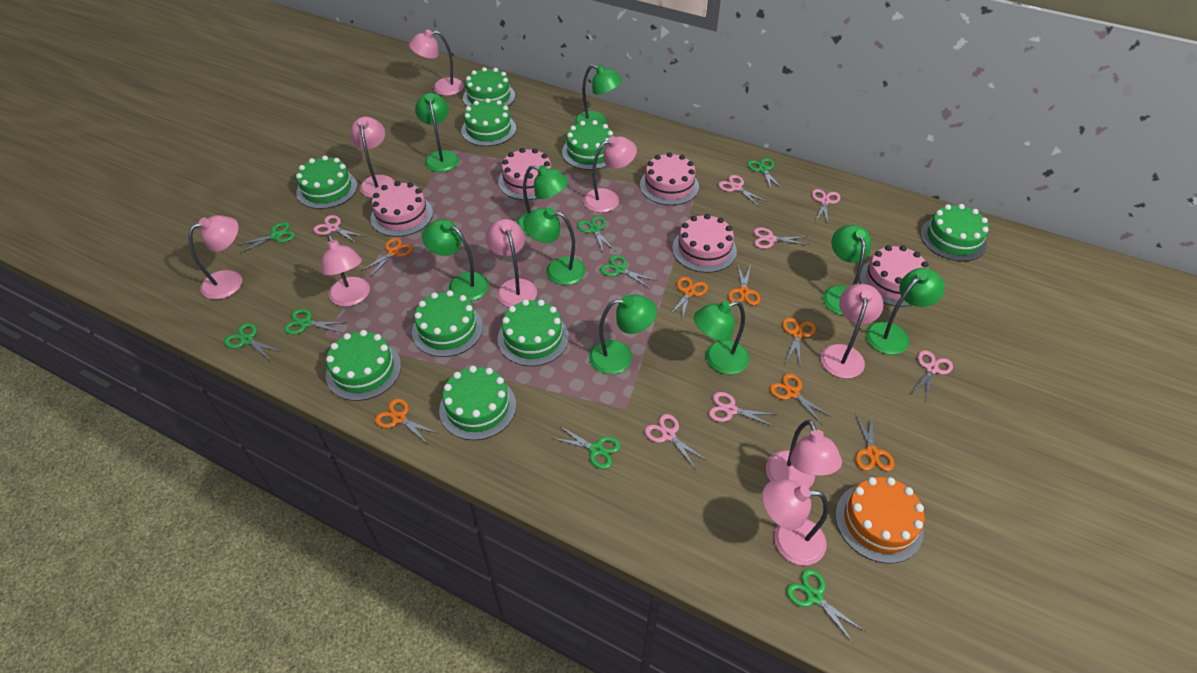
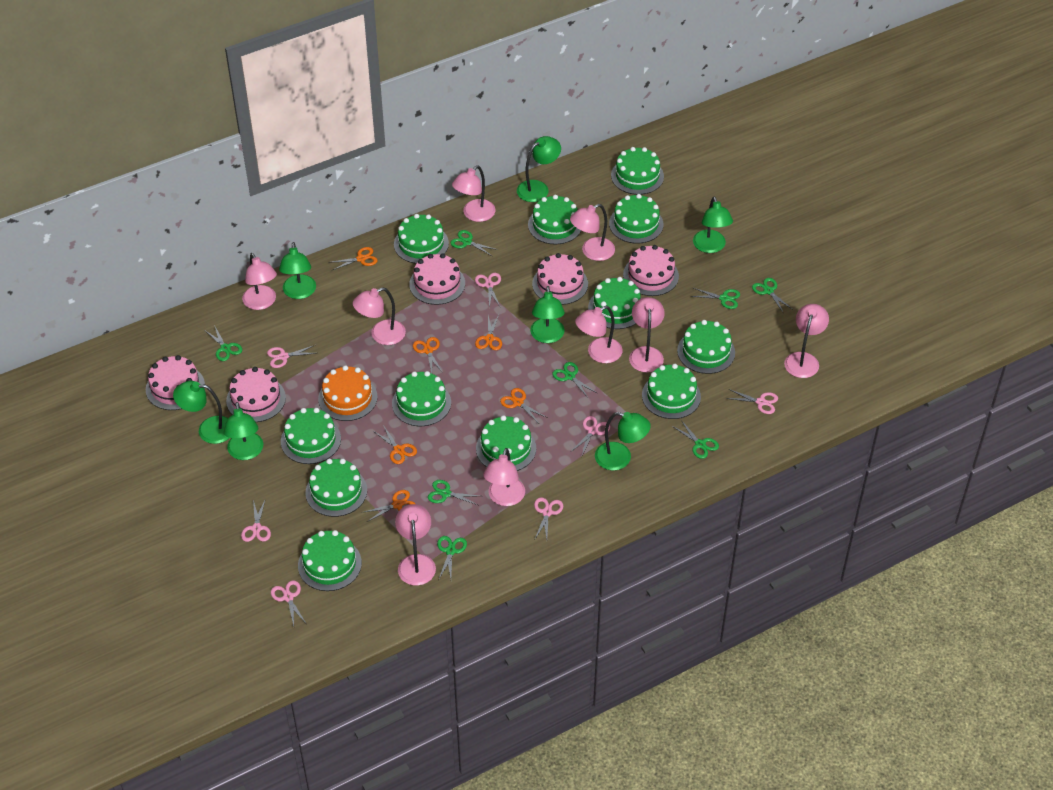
green cake: [296,156,358,209] [326,330,401,401] [412,290,483,357] [439,366,516,440] [461,98,516,146] [463,67,515,106] [497,299,569,366] [562,120,614,170] [920,204,989,261] = 9 -> [281,408,341,464] [298,530,362,591] [305,459,367,517] [392,371,451,426] [394,214,449,264] [476,415,536,471] [528,195,581,244] [588,277,641,329] [609,194,663,244] [611,147,664,195] [642,364,701,419] [677,320,735,374] = 12
green lamp: [415,93,459,172] [422,219,489,301] [517,165,568,235] [523,208,586,285] [575,64,622,124] [589,294,657,374] [694,301,749,374] [823,225,871,316] [866,268,945,355] = 9 -> [173,381,229,444] [224,402,263,460] [279,242,316,299] [517,136,561,202] [530,286,565,343] [595,412,651,470] [693,196,733,253] = 7
orange scissors: [361,238,413,276] [375,399,439,444] [669,277,708,319] [728,263,760,306] [770,373,832,425] [782,317,816,365] [855,413,895,471] = 7 -> [328,247,378,270] [362,490,415,522] [373,425,417,464] [413,337,443,373] [475,315,502,350] [500,388,548,422] = 6

